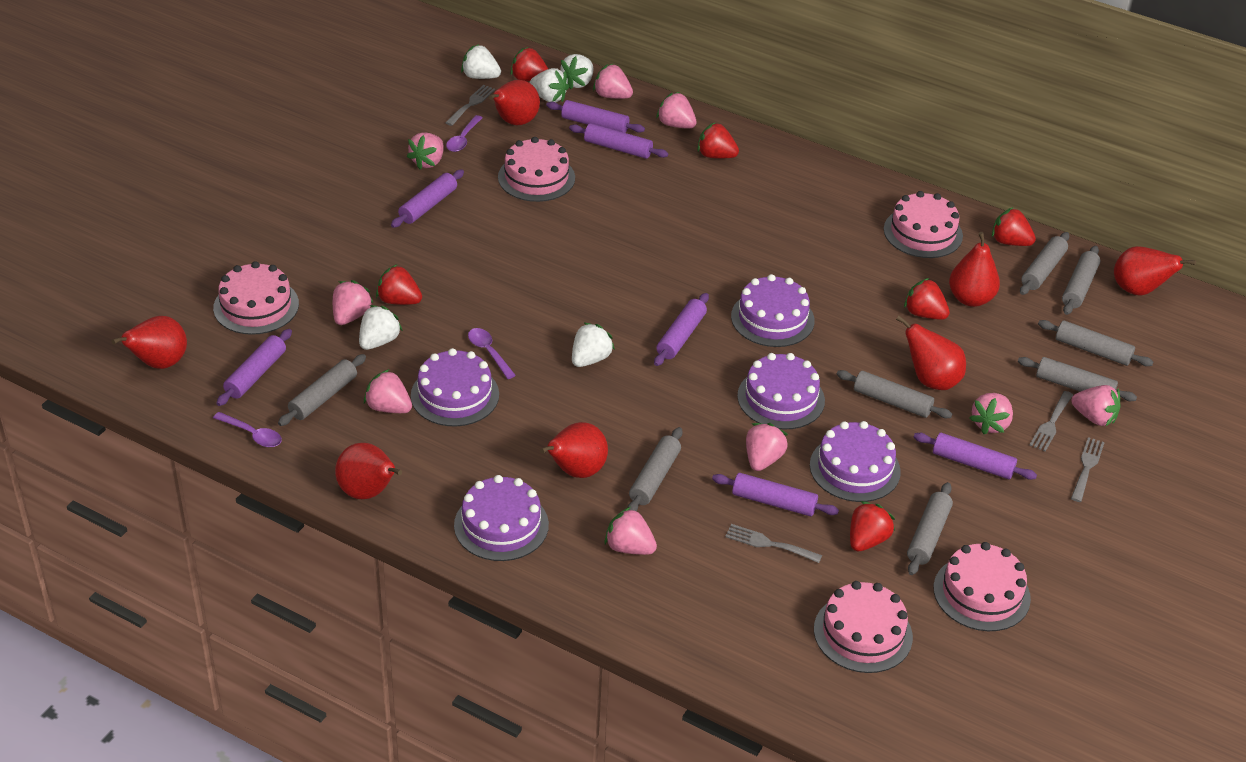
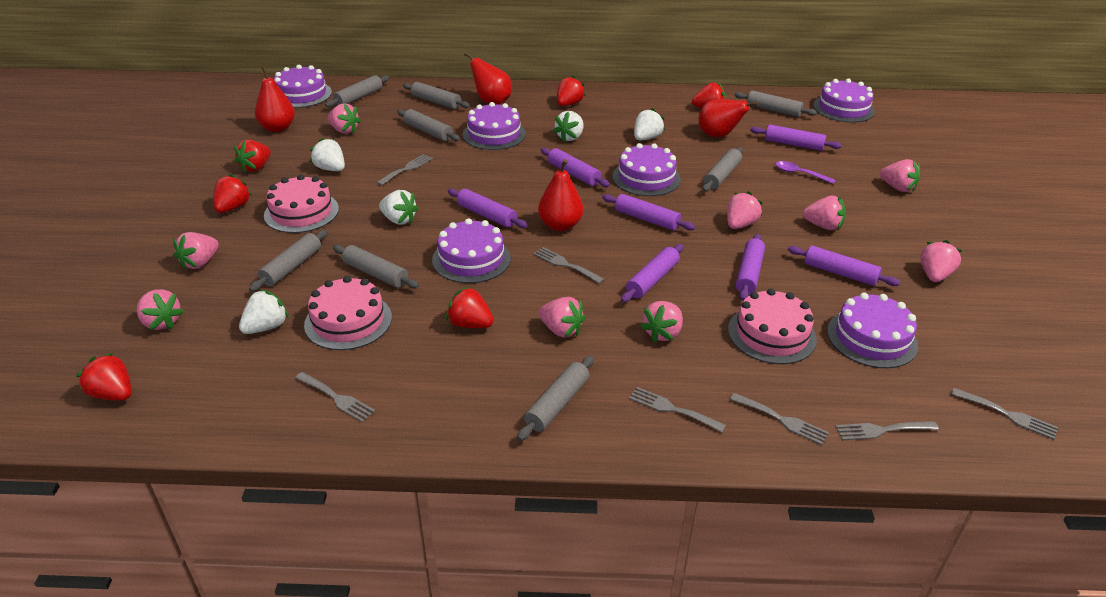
grey fork: [445,85,495,126] [725,524,822,563] [1029,391,1073,452] [1071,437,1105,502] = 4 -> [295,372,375,422] [376,154,433,186] [534,247,604,284] [629,387,726,432] [730,393,829,445] [835,421,939,440] [951,388,1058,440] = 7
pink cake: [213,261,299,335] [498,137,575,202] [814,581,913,673] [884,191,963,258] [934,542,1031,631] = 5 -> [264,174,339,233] [304,276,392,350] [728,288,817,364] = 3
purple cake: [411,348,499,426] [454,475,549,561] [731,274,815,347] [737,353,825,430] [810,421,901,502] = 5 -> [274,65,332,108] [432,218,511,283] [463,102,526,150] [612,143,681,196] [813,78,875,123] [827,292,918,368] = 6
purple spoon: [213,412,282,447] [446,115,482,152] [468,328,516,379] = 3 -> [776,161,836,184] = 1
red pear: [111,316,187,369] [335,443,402,499] [489,80,540,125] [540,422,608,478] [896,316,966,390] [949,232,1000,307] [1114,246,1196,296] = 7 -> [255,67,295,132] [464,52,512,105] [538,159,583,231] [699,99,759,138] = 4

